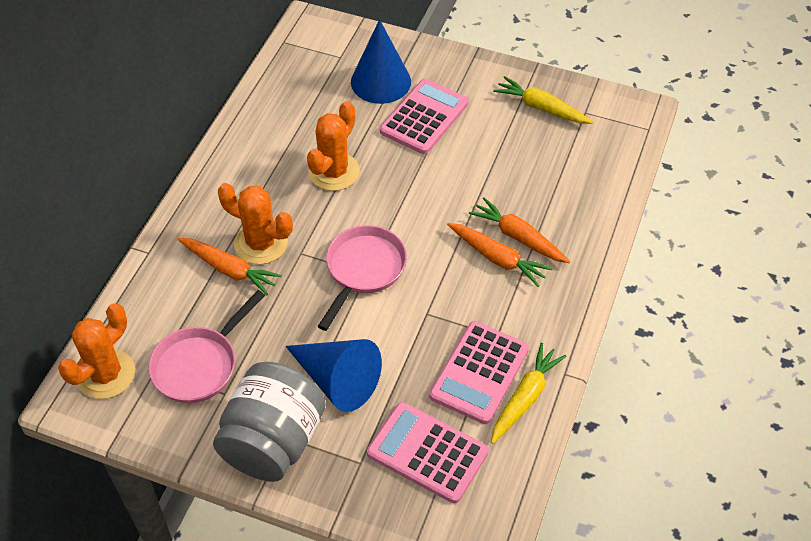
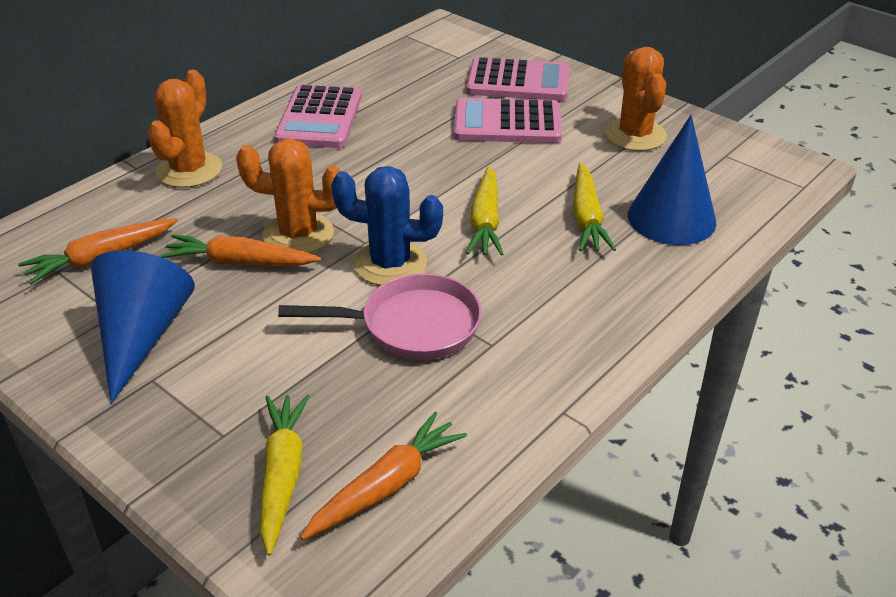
blue cactus: none = 0 -> [331,166,443,286] = 1
grey jar: [213,362,326,482] = 1 -> none = 0
pink pan: [149,290,265,403] [318,225,407,331] = 2 -> [278,273,482,360] = 1
yellow carrot: [491,343,567,444] [493,76,593,124] = 2 -> [260,394,310,556] [466,166,504,256] [573,163,616,251] = 3

